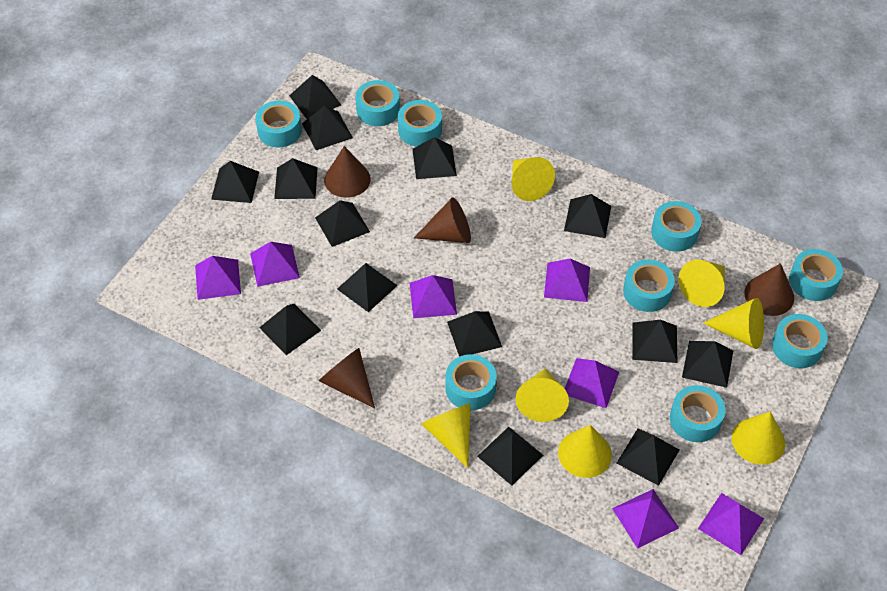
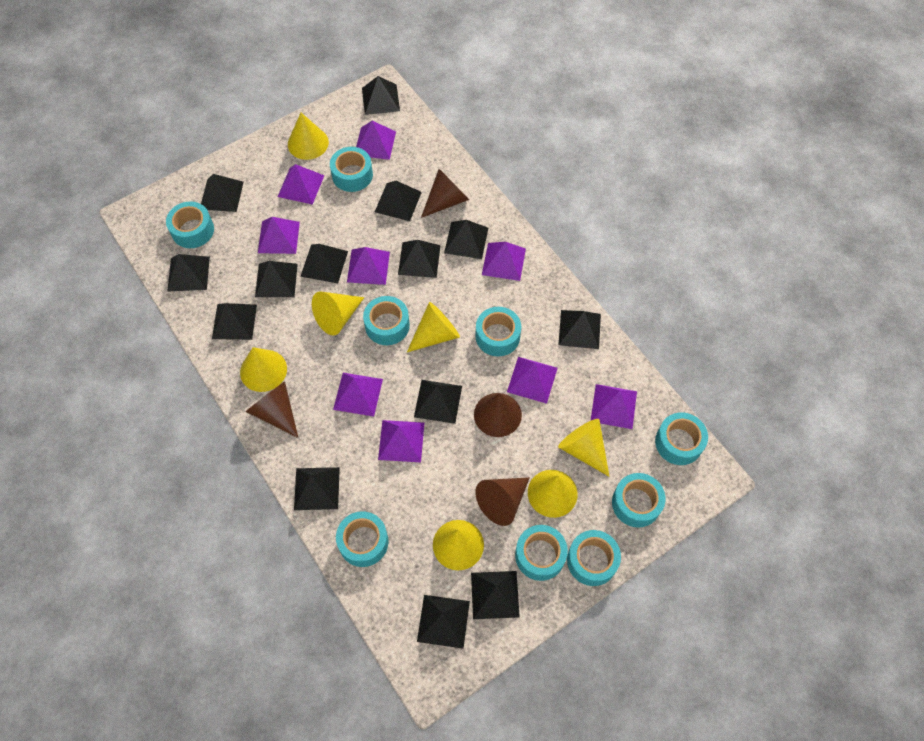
purple pyramid: [195,256,241,300] [250,242,300,287] [410,275,457,318] [544,259,590,302] [565,358,619,408] [612,489,679,549] [698,493,764,555] = 7 -> [258,217,300,254] [277,164,325,205] [333,373,383,417] [347,247,390,285] [356,121,396,160] [378,420,424,462] [482,242,526,281] [507,357,558,404] [591,384,637,429] = 9

